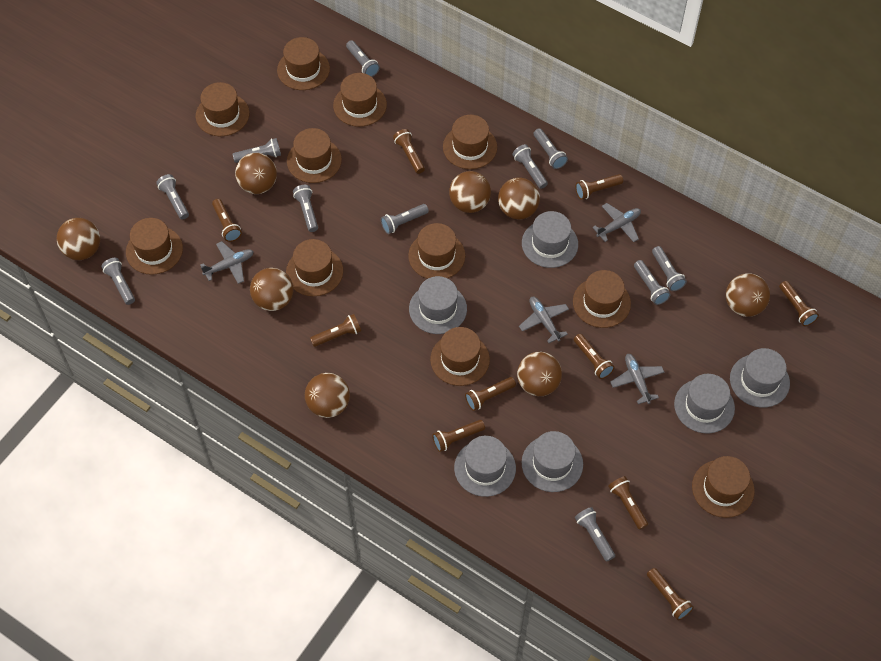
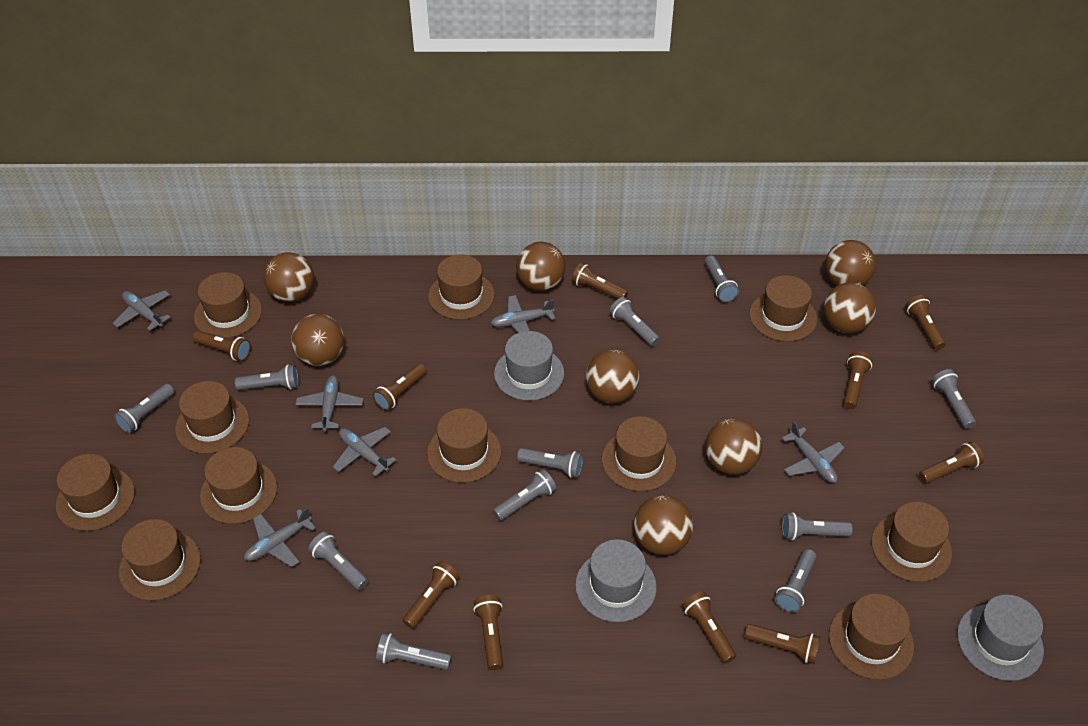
grey hat: [409,276,467,334] [454,436,516,497] [522,211,578,268] [522,431,583,492] [674,374,735,433] [730,348,790,408] = 6 -> [494,331,564,401] [575,539,657,622] [957,595,1044,681] = 3
grey plane: [200,241,254,284] [519,297,569,343] [592,203,641,242] [610,354,664,404] = 4 -> [113,290,171,331] [244,508,316,567] [296,376,363,431] [333,427,396,477] [490,295,555,333] [782,421,845,483] = 6

